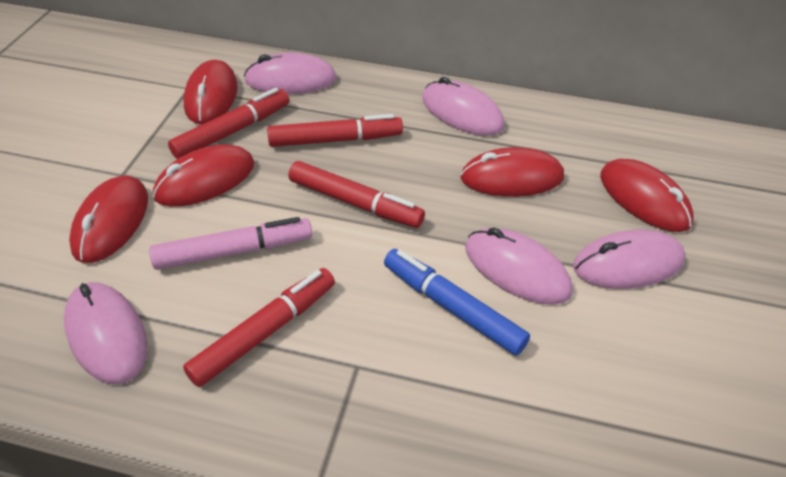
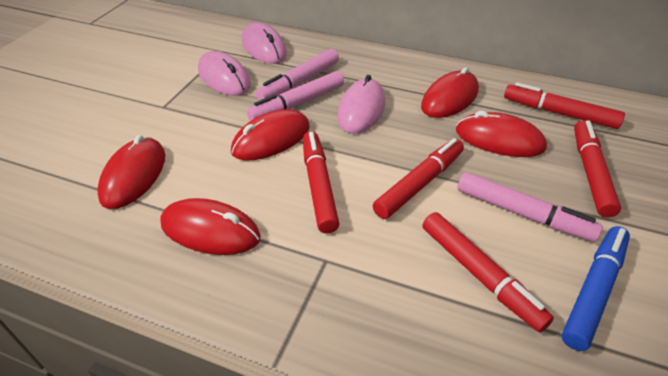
pink marker: [149,217,312,270] = 1 -> [247,71,344,121] [256,49,339,101] [458,172,603,242] = 3
pink mouse: [64,282,147,384] [244,52,337,94] [422,77,504,136] [465,228,573,305] [573,230,686,289] = 5 -> [198,51,251,96] [242,22,287,64] [337,75,385,134] = 3
red marker: [168,88,289,159] [183,268,335,387] [267,114,403,147] [289,161,425,228] = 4 -> [303,132,339,233] [373,138,464,219] [423,212,554,332] [504,82,625,129] [574,120,621,217] = 5

